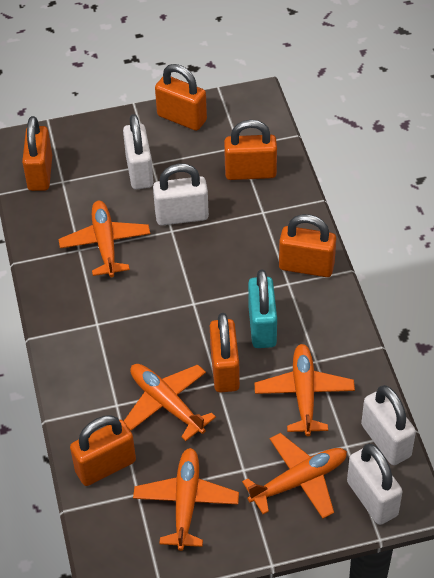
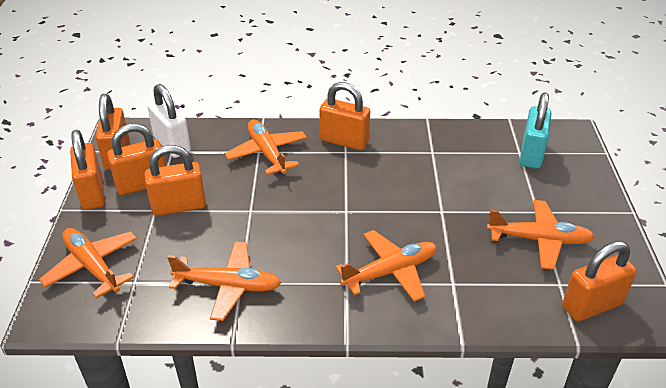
white padlock: [123,114,153,190] [153,164,209,226] [347,444,403,525] [361,385,416,465] = 4 -> [147,84,191,158] = 1

